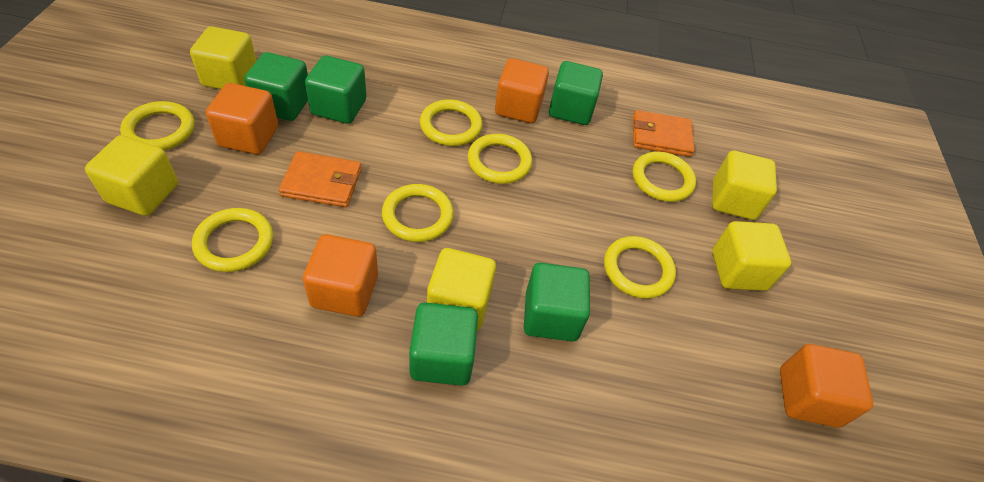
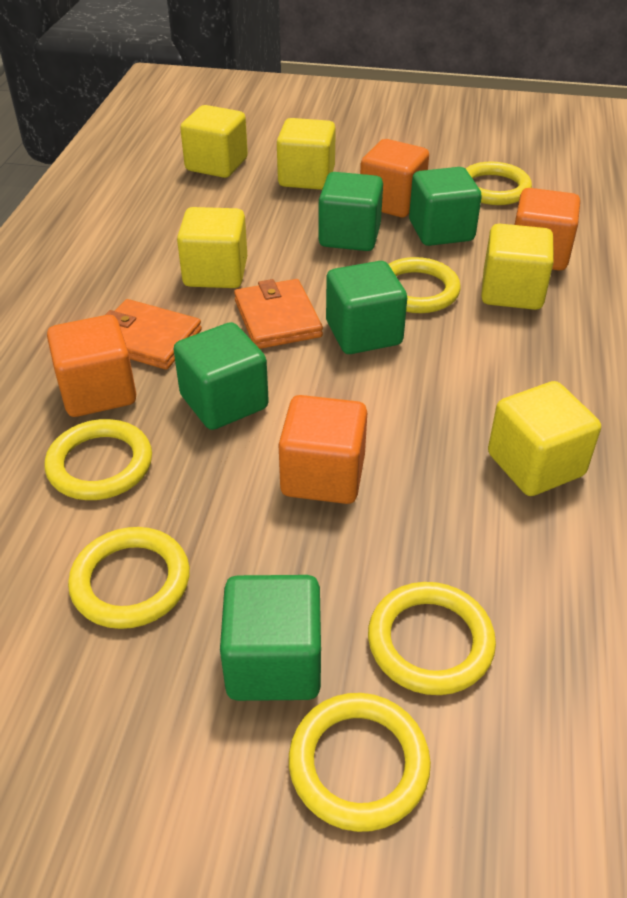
yellow ring: [120,101,195,150] [192,208,273,272] [382,184,454,242] [420,99,483,146] [467,134,532,184] [604,236,676,299] [633,152,696,202] = 7 -> [45,419,152,500] [68,527,190,629] [289,693,431,832] [368,582,496,695] [388,257,461,313] [465,162,532,205] = 6

